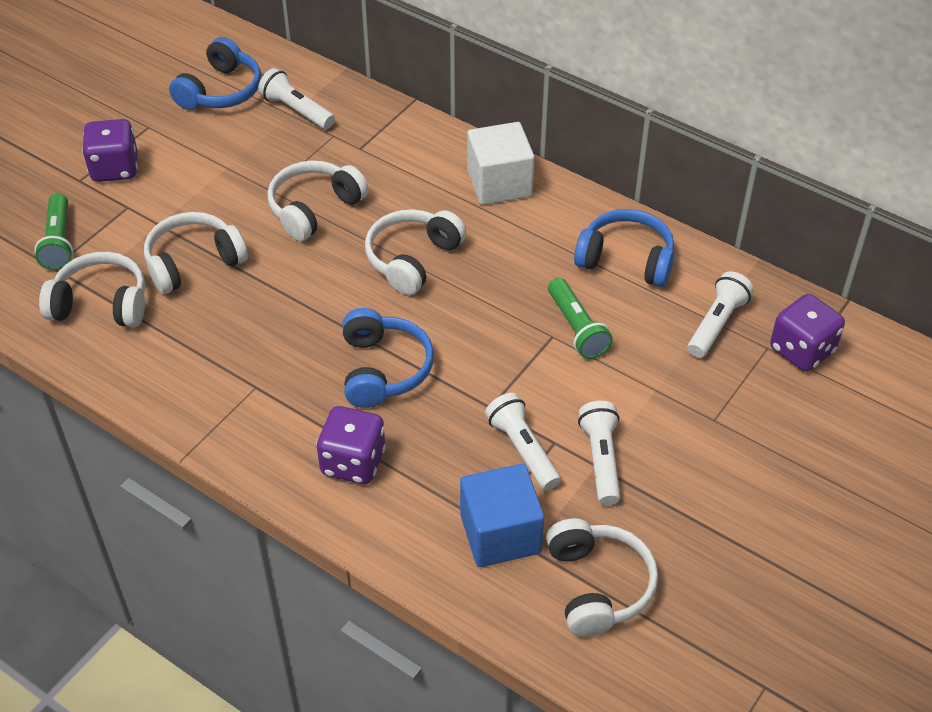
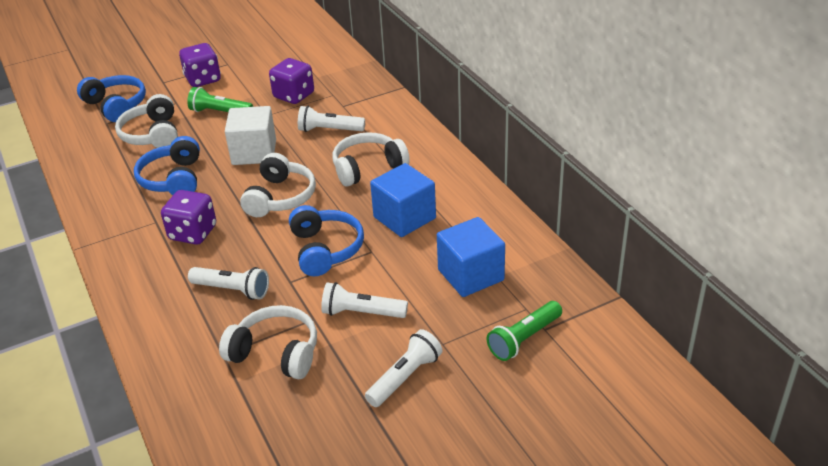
blue cube: [460,464,544,567] = 1 -> [370,163,436,237] [437,217,505,297] = 2
white headphones: [39,252,145,327] [144,212,248,294] [267,160,369,241] [365,209,466,295] [546,518,658,637] = 5 -> [115,94,178,148] [219,305,317,380] [240,153,316,217] [332,132,410,187] = 4

